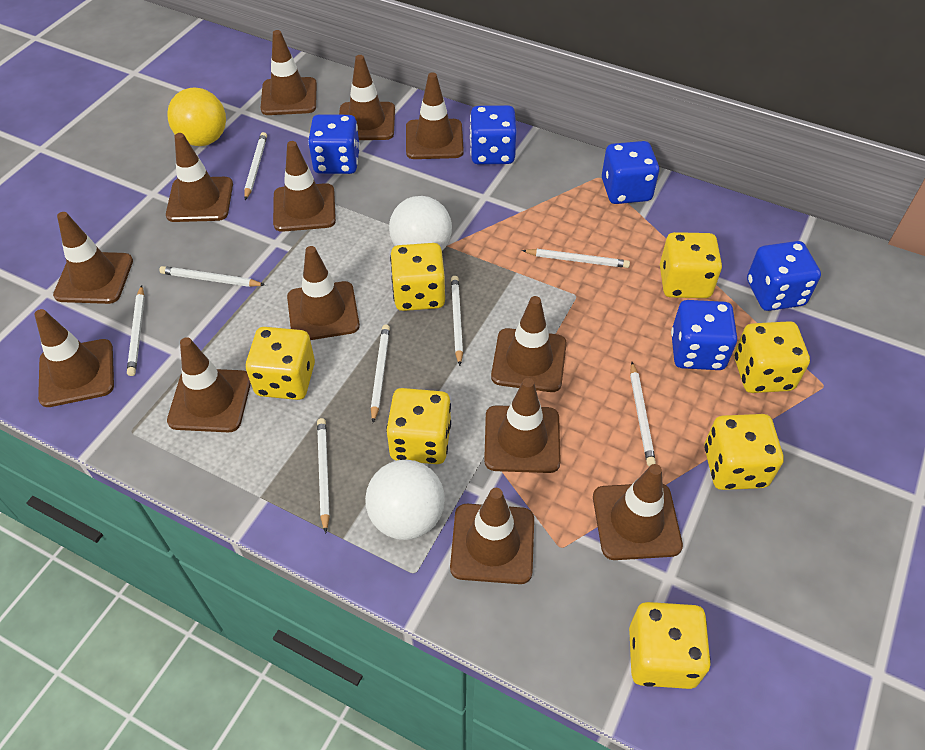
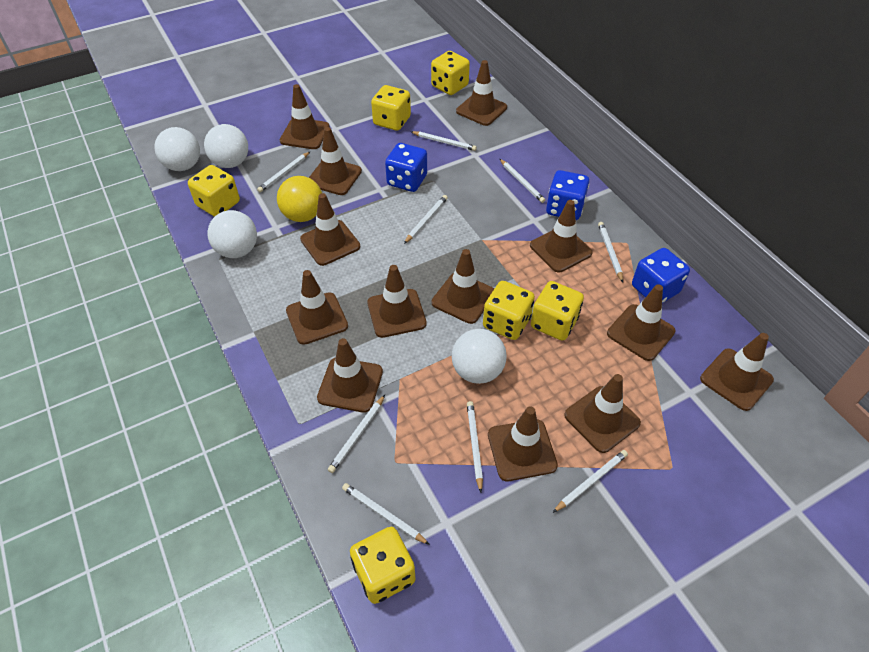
blue dice: [308,114,360,174] [470,105,517,164] [602,141,659,204] [671,300,737,370] [747,241,821,311] = 5 -> [385,143,427,192] [546,170,589,220] [632,248,690,303] = 3
white ball: [365,460,445,540] [389,196,452,250] = 2 -> [154,127,200,171] [204,124,248,168] [208,210,257,258] [452,329,507,384] = 4
white pencil: [127,285,145,376] [159,266,265,287] [244,132,267,200] [317,418,330,533] [371,325,390,423] [451,276,463,366] [522,249,630,268] [630,362,656,466] = 8 -> [257,152,310,192] [328,395,385,473] [342,483,430,545] [404,195,448,244] [411,131,477,151] [467,401,483,492] [500,159,545,203] [553,450,628,513] [598,222,623,282] = 9
yellow dice: [246,327,315,400] [386,388,451,464] [390,243,445,311] [629,602,711,689] [660,232,722,298] [704,414,784,490] [734,321,810,393] = 7 -> [188,165,240,217] [350,527,416,604] [371,85,411,131] [431,51,470,95] [483,281,535,340] [531,281,584,341] = 6

